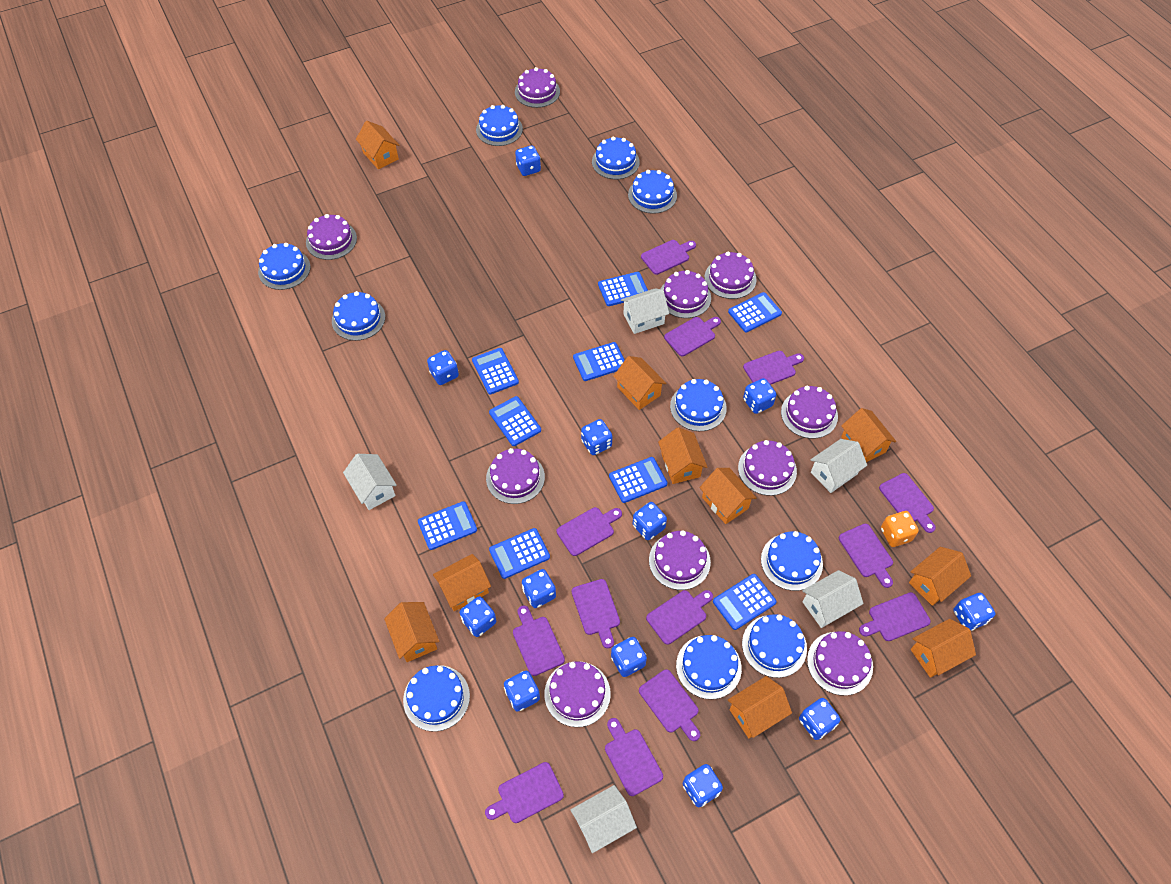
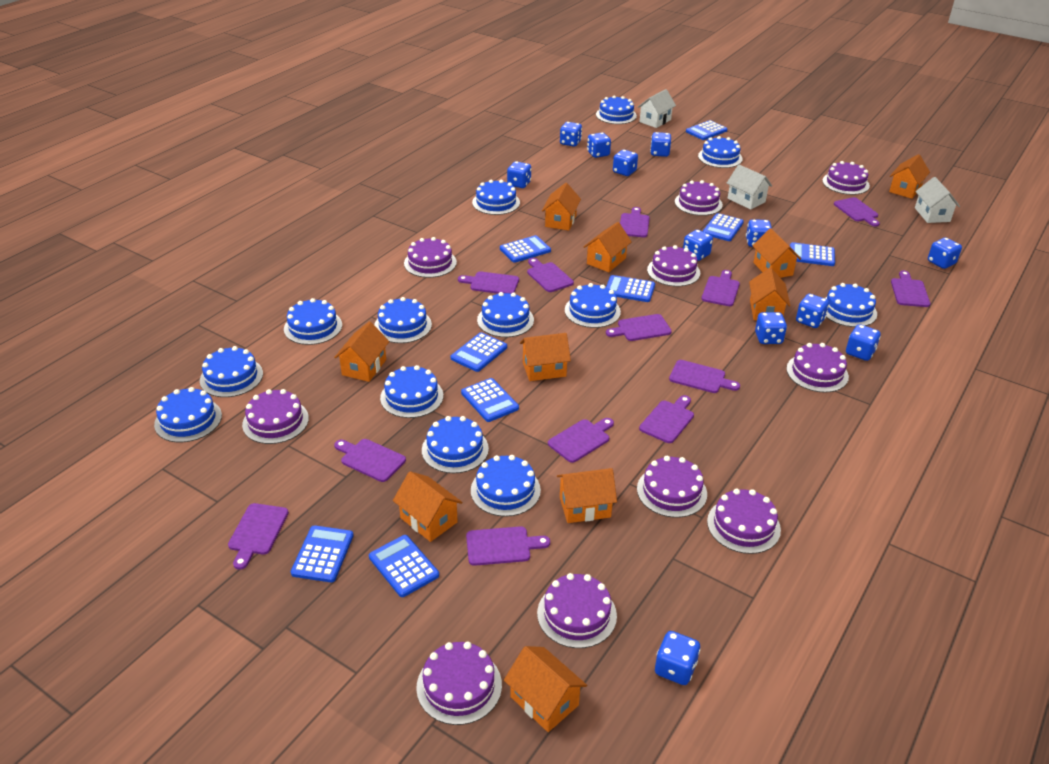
blue cake: [258,243,311,290] [332,291,385,341] [403,665,470,732] [476,105,523,146] [592,137,640,179] [628,170,677,214] [670,379,727,431] [676,635,742,699] [742,614,807,678] [761,531,823,591] = 10 -> [154,387,222,442] [200,346,263,397] [284,298,342,345] [374,297,432,343] [380,365,443,418] [422,416,489,473] [471,455,541,517] [472,180,520,215] [477,292,534,337] [565,283,621,328] [596,95,637,124] [698,136,743,168] [825,283,877,327] = 13
orange dice: [881,511,919,547] = 1 -> none = 0
white house: [343,454,397,510] [570,785,637,853] [621,289,669,334] [802,570,864,628] [810,439,867,493] = 5 -> [638,89,676,128] [727,165,772,210] [915,177,960,223] = 3

